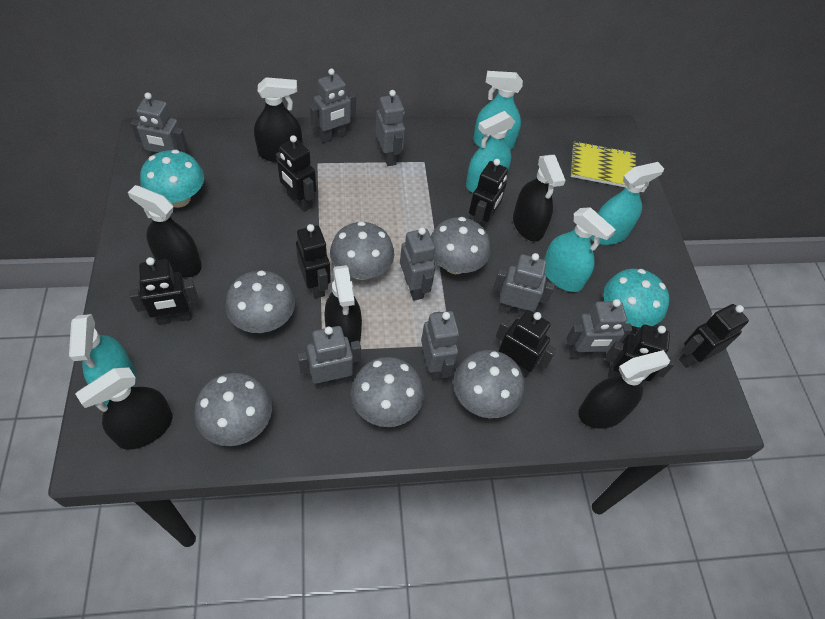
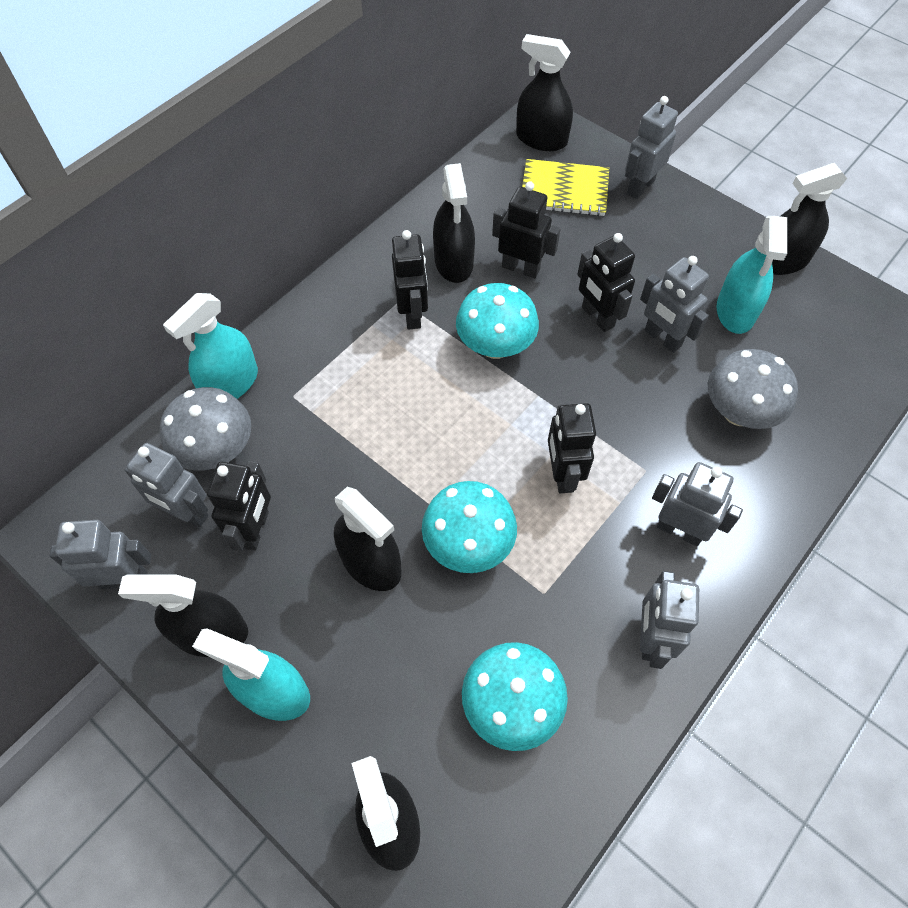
black robot: [129,257,199,325] [276,135,316,212] [296,224,331,299] [469,159,508,227] [496,310,557,378] [605,324,675,384] [679,304,749,368] = 7 -> [207,461,271,551] [392,230,428,330] [492,181,561,278] [548,403,596,493] [577,233,635,332] = 5
grey mushroom: [195,373,272,446] [225,270,295,333] [330,221,394,280] [351,357,424,427] [431,217,491,274] [453,350,524,418] = 6 -> [160,387,251,470] [708,349,798,429] = 2
grey robot: [130,92,188,155] [297,326,361,389] [310,68,356,143] [376,90,405,166] [400,227,436,301] [421,311,459,381] [493,253,555,317] [566,299,632,358] = 8 -> [50,520,151,589] [125,443,209,527] [625,96,678,199] [640,256,709,353] [640,571,699,669] [652,462,743,546] = 6
turquoise mushroom: [140,150,204,208] [604,269,669,327] = 2 -> [422,481,517,573] [456,283,539,359] [462,642,568,751] = 3
turquoise spray bottle: [69,314,135,405] [466,111,515,192] [473,71,523,150] [544,207,616,292] [591,162,664,245] = 5 -> [163,293,258,399] [192,628,310,721] [717,216,787,334] = 3

